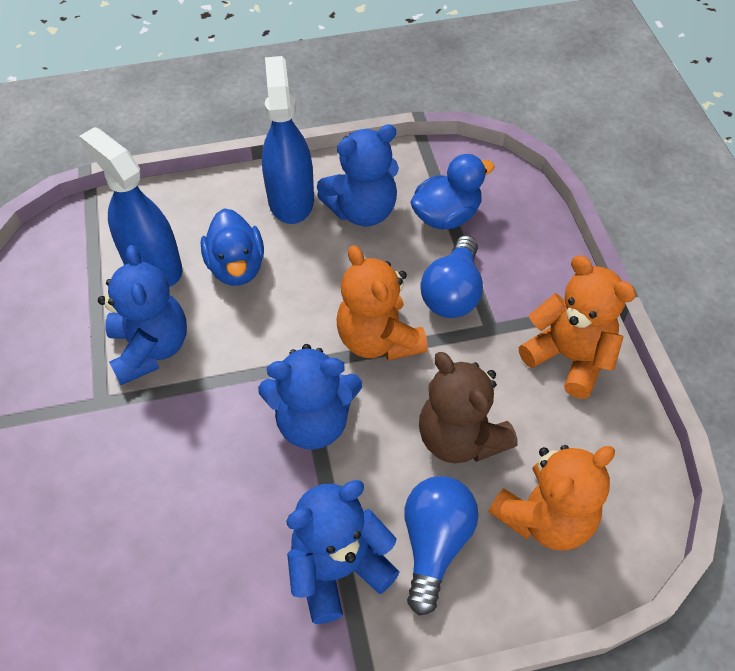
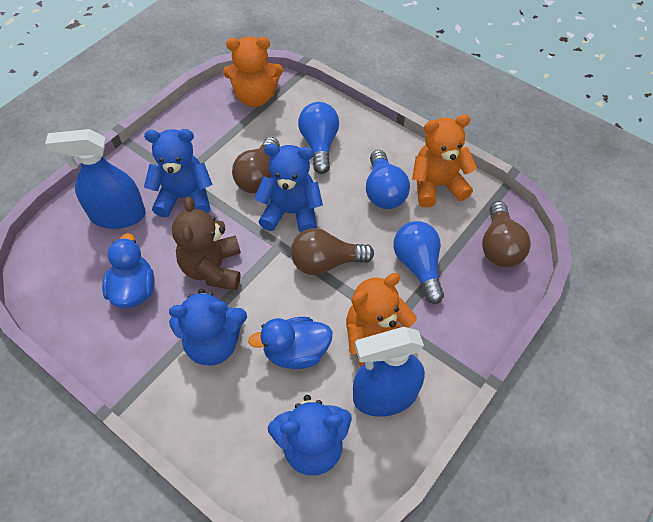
blue light bulb: [404,476,479,616] [421,235,483,318] = 2 -> [298,102,339,174] [366,150,410,209] [393,221,444,304] = 3
brown light bulb: none = 0 -> [232,137,280,193] [291,228,374,275] [482,201,531,267] = 3

